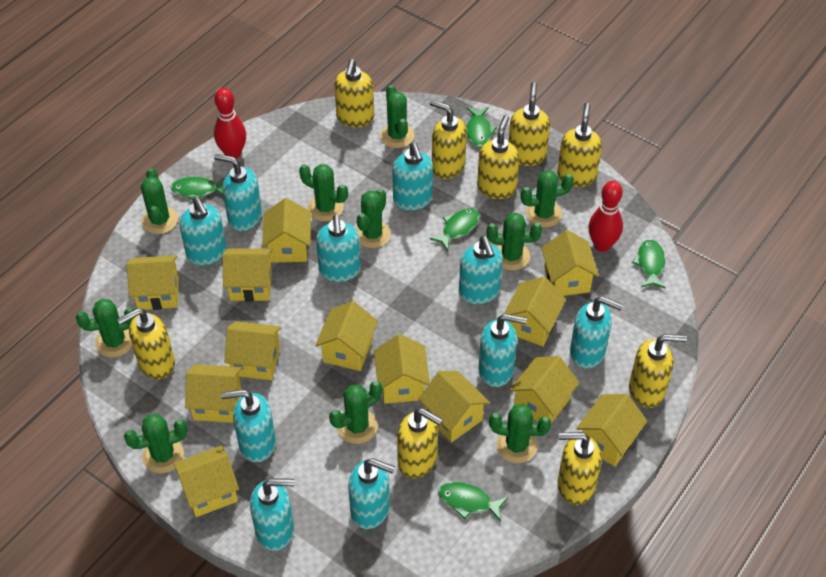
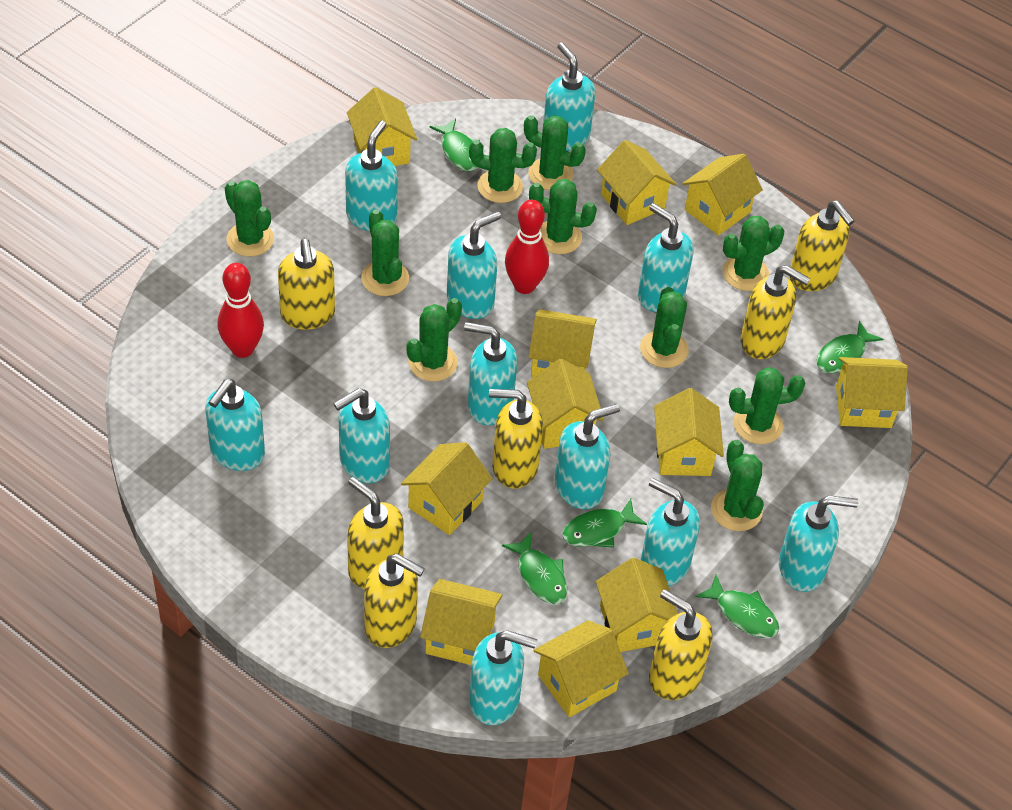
turquoise soap dispenser: [180,197,227,266] [214,154,262,231] [221,389,276,462] [250,478,295,551] [316,214,361,282] [348,458,395,529] [392,142,433,211] [459,236,503,304] [479,314,527,387] [570,296,623,369] = 10 -> [205,379,265,471] [333,388,390,483] [345,120,398,231] [447,211,501,319] [464,322,517,425] [469,630,537,725] [543,43,595,151] [555,404,620,509] [638,203,694,312] [641,478,700,586] [779,495,858,592] = 11
yellow house: [127,255,179,310] [173,446,239,517] [185,364,242,423] [222,249,272,301] [224,321,282,380] [262,198,311,263] [315,301,378,371] [374,334,430,404] [419,371,490,442] [504,277,566,346] [510,356,579,423] [541,230,599,296] [576,394,647,467] = 13 -> [347,87,417,166] [401,442,493,535] [420,579,502,665] [527,359,604,449] [529,309,597,377] [533,620,629,717] [596,558,678,652] [597,140,676,225] [654,388,724,476] [682,154,763,236] [836,357,908,428] = 11
yellow soap dispenser: [117,308,175,379] [334,59,374,127] [397,408,443,479] [430,100,467,179] [477,115,520,199] [508,82,550,166] [557,103,602,187] [558,432,602,505] [629,334,687,408] = 9 -> [278,239,335,330] [347,477,404,589] [364,554,425,648] [489,389,543,488] [649,589,713,700] [740,265,811,359] [790,201,854,291] = 7

